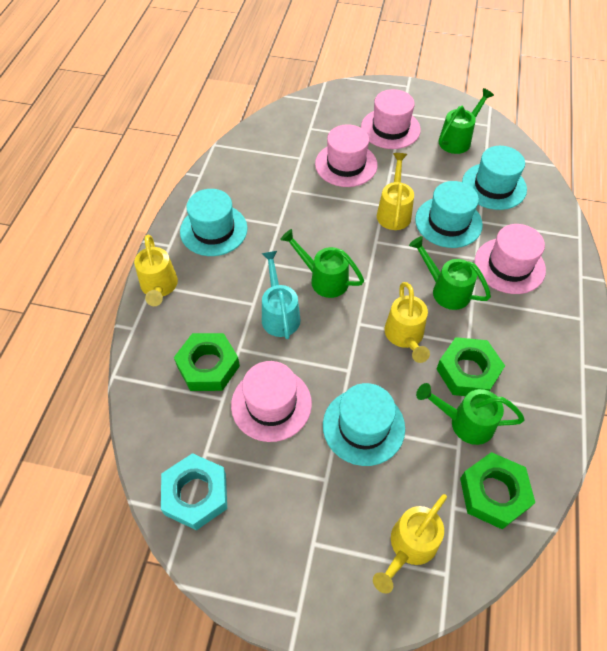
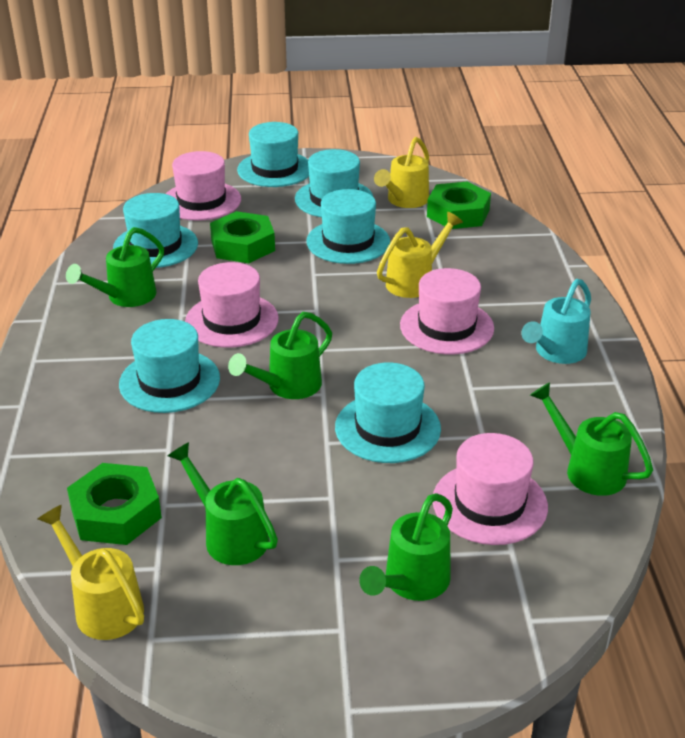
green watering can: [280,229,364,298] [409,236,491,310] [416,383,525,445] [438,88,494,154] = 4 -> [66,227,164,307] [168,442,278,565] [228,312,332,399] [359,493,453,601] [530,382,653,496] = 5
turquoise hat: [180,189,248,256] [323,383,405,466] [415,181,483,248] [462,146,527,210] = 4 -> [113,193,198,268] [119,319,220,413] [237,122,309,187] [295,149,373,217] [306,189,390,264] [335,363,441,463] = 6
turquoise nut: [161,453,227,530] = 1 -> none = 0
yellow watering can: [134,234,178,306] [373,494,447,593] [377,153,414,230] [385,282,430,363] = 4 -> [38,505,144,640] [374,137,429,208] [377,212,463,298] = 3

